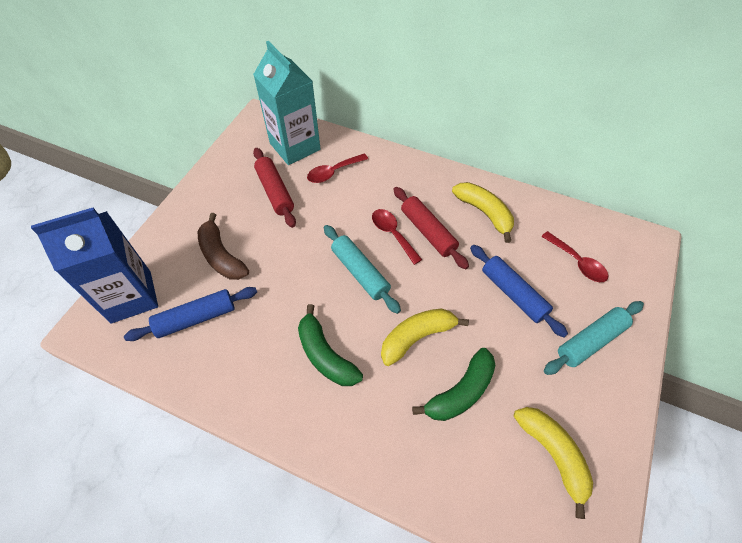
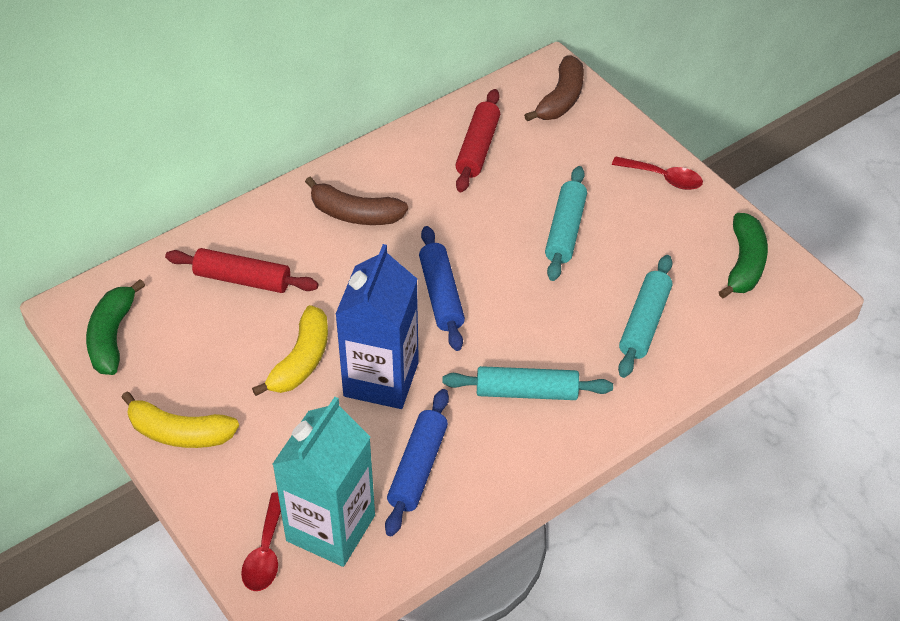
brown banana: [198,213,249,280] = 1 -> [305,177,408,225] [524,56,584,121] = 2
red spoon: [307,153,368,183] [372,209,422,265] [541,231,608,282] = 3 -> [241,492,281,591] [612,156,703,190] = 2
turquoise rolling pin: [324,225,401,314] [544,301,644,375] = 2 -> [442,366,613,400] [545,166,587,281] [618,255,673,378] = 3
yellow banana: [381,308,469,366] [452,182,514,243] [514,407,593,519] = 3 -> [121,392,239,448] [252,305,328,396] = 2

